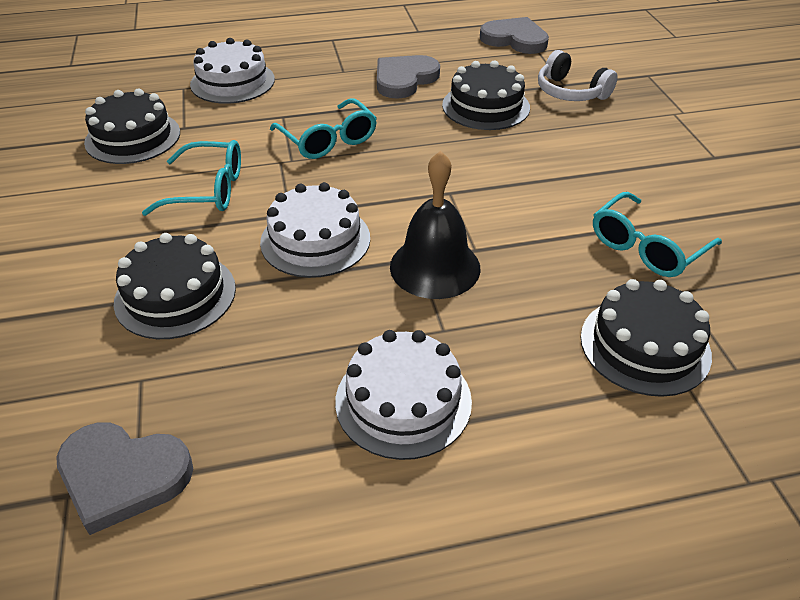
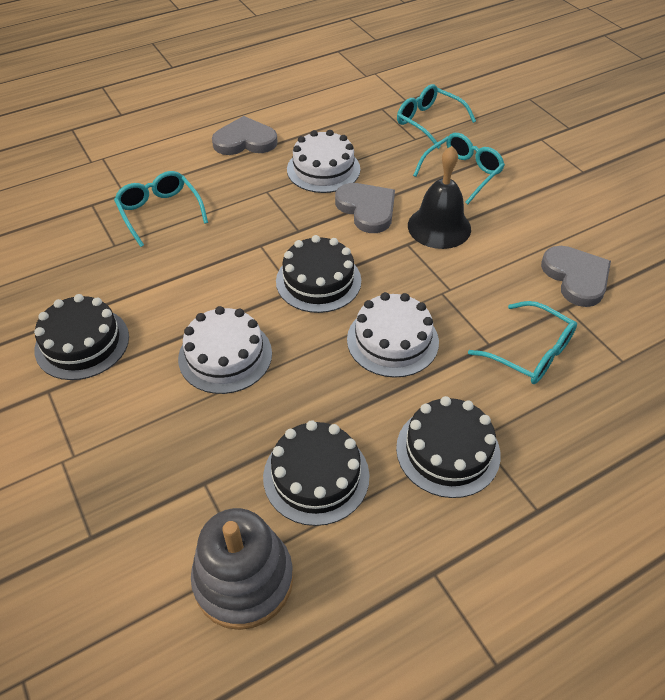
grey stacking toy: none = 0 -> [191,508,293,630] = 1
turquoise glasses: [142,140,241,216] [270,98,377,159] [593,192,722,277] = 3 -> [114,171,208,247] [397,84,476,149] [413,133,505,204] [468,301,577,384] = 4
white headphones: [538,50,618,101] = 1 -> none = 0

